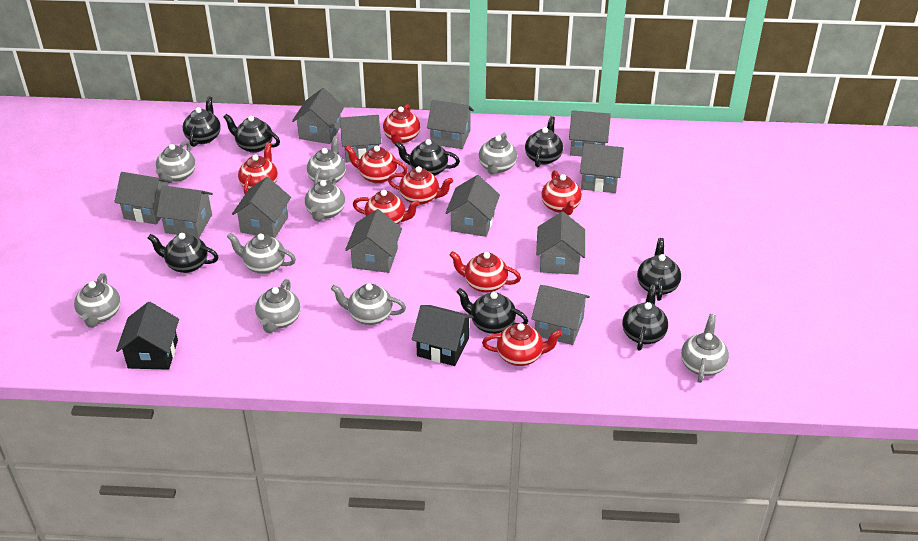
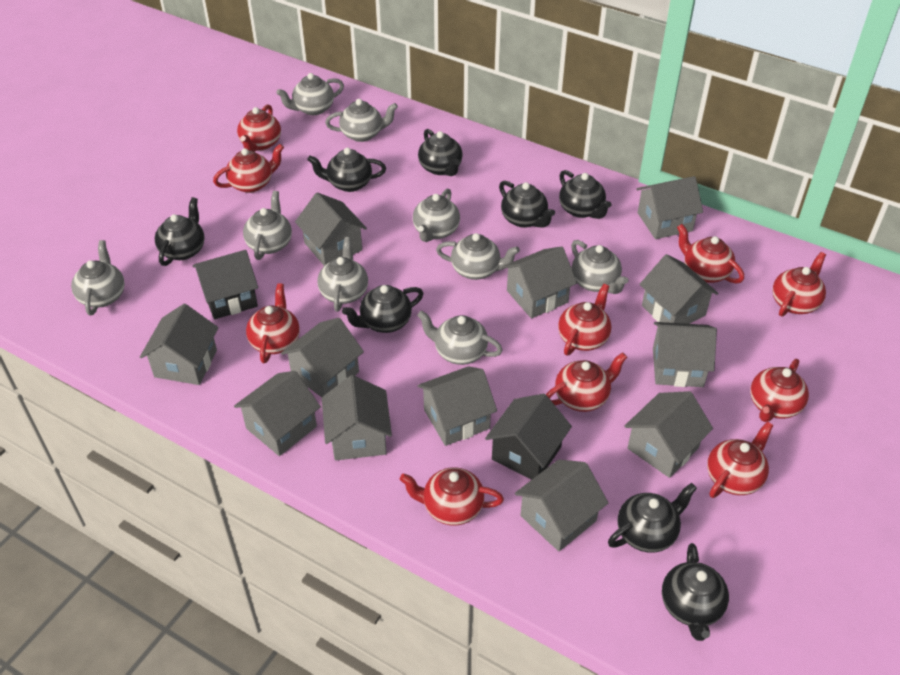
red teapot: [238,142,278,194] [345,145,408,184] [352,190,420,224] [383,104,420,144] [388,166,453,205] [450,251,521,293] [482,323,562,366] [541,170,582,215] = 8 -> [213,144,284,193] [237,104,281,152] [246,283,300,363] [400,467,504,525] [546,352,627,412] [558,284,611,355] [677,224,744,284] [707,421,774,498] [750,359,809,422] [772,252,826,316] = 10

